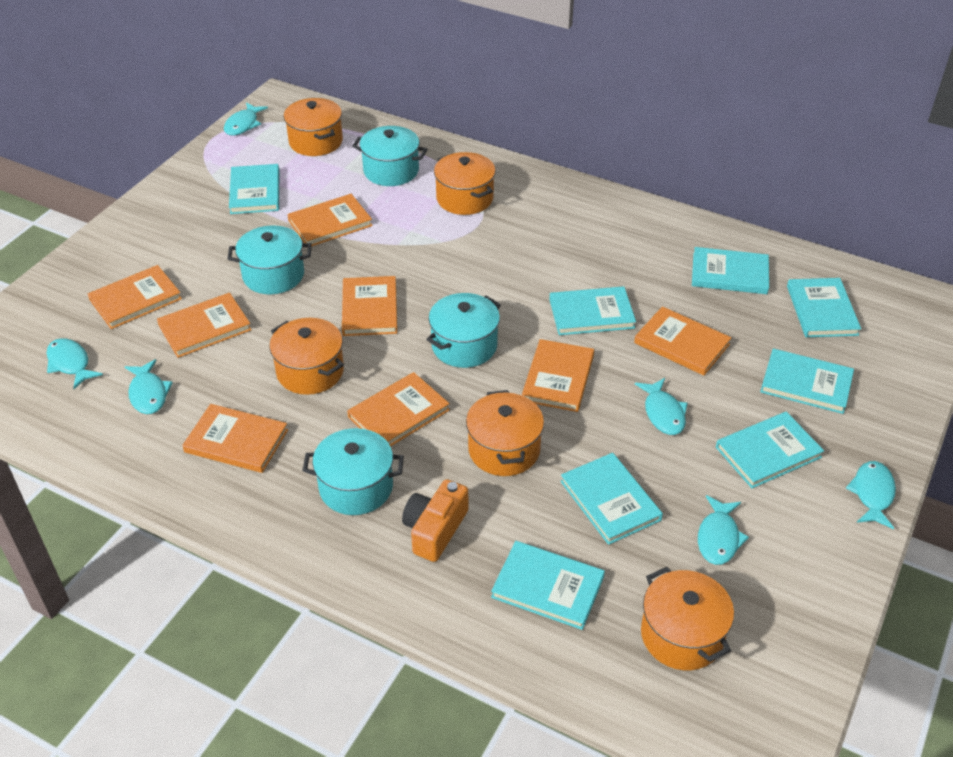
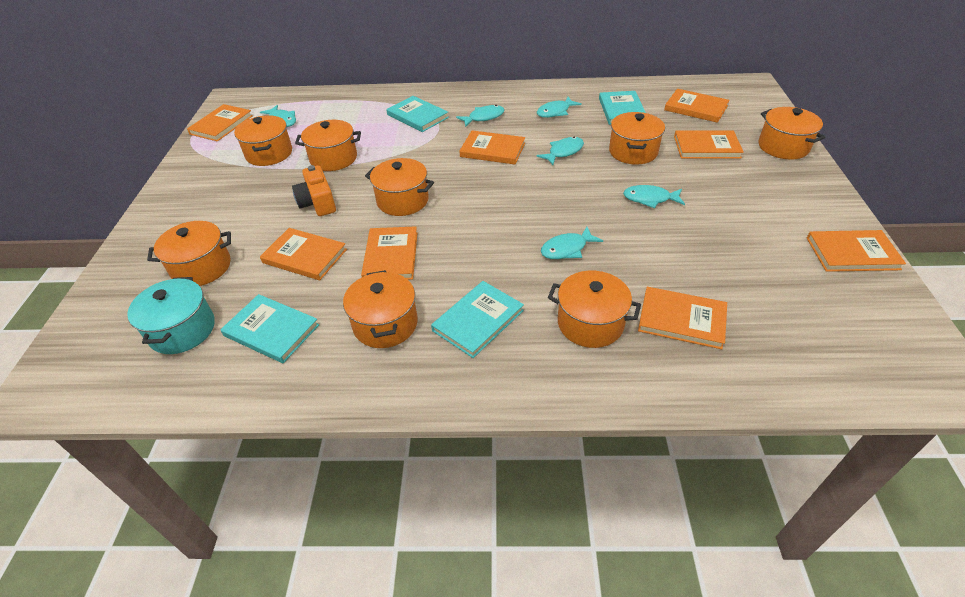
orange pot: [269,318,344,395] [284,98,343,156] [434,152,496,215] [466,390,544,476] [641,567,734,670] = 5 -> [147,221,231,286] [234,115,292,166] [295,120,361,171] [343,270,418,348] [365,158,434,216] [548,271,641,348] [609,112,665,165] [758,107,825,160] = 8
turquoise book: [229,164,279,214] [491,541,605,630] [549,286,636,335] [561,453,663,545] [692,247,769,294] [716,412,824,488] [760,348,854,414] [787,278,861,337] = 8 -> [220,294,319,363] [386,96,449,132] [431,281,524,358] [599,91,646,125] = 4
turquoise pot: [228,226,311,294] [302,428,404,515] [352,126,428,186] [426,293,501,368] = 4 -> [127,277,215,354] = 1

